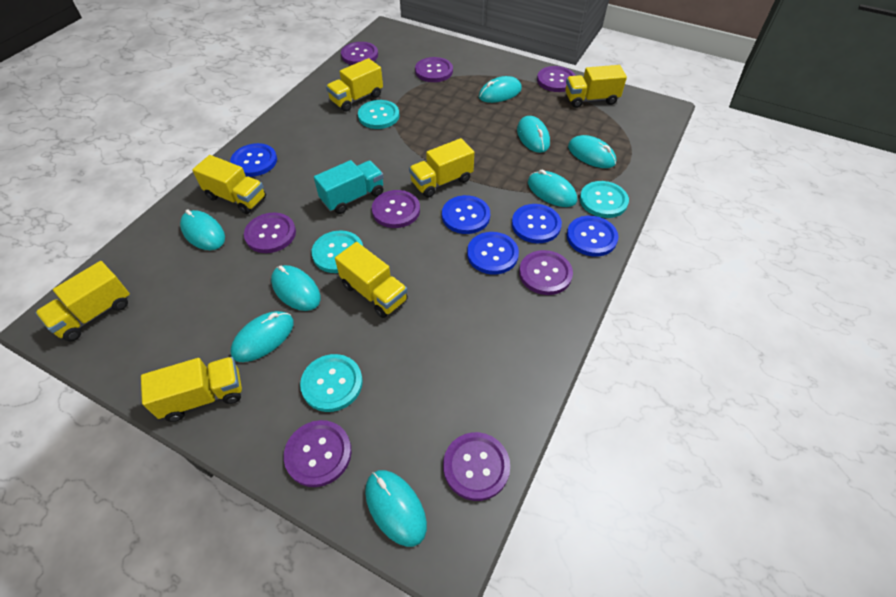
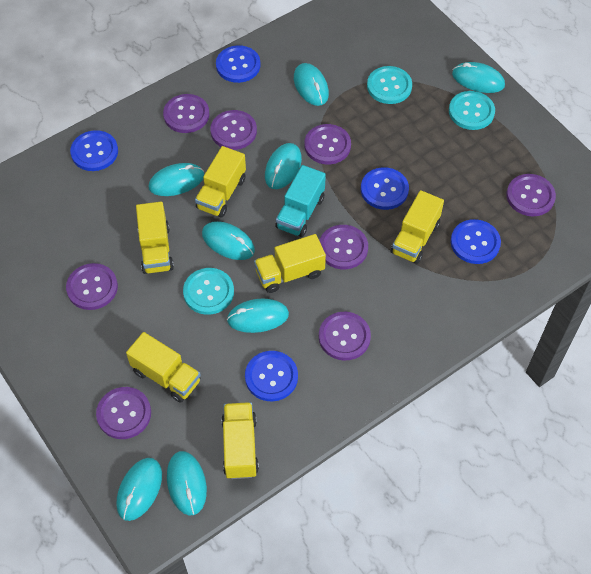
turquoise button: [300,354,363,412] [312,230,363,273] [358,100,399,129] [580,181,629,218] = 4 -> [183,268,234,315] [367,66,412,104] [449,91,495,130] = 3
yellow truck: [35,261,130,341] [141,357,242,422] [192,155,266,214] [326,58,383,112] [335,242,408,318] [409,138,474,198] [565,65,627,108] = 7 -> [126,332,201,403] [136,202,174,274] [195,146,246,218] [221,402,259,479] [254,234,326,293] [391,190,444,264] = 6

